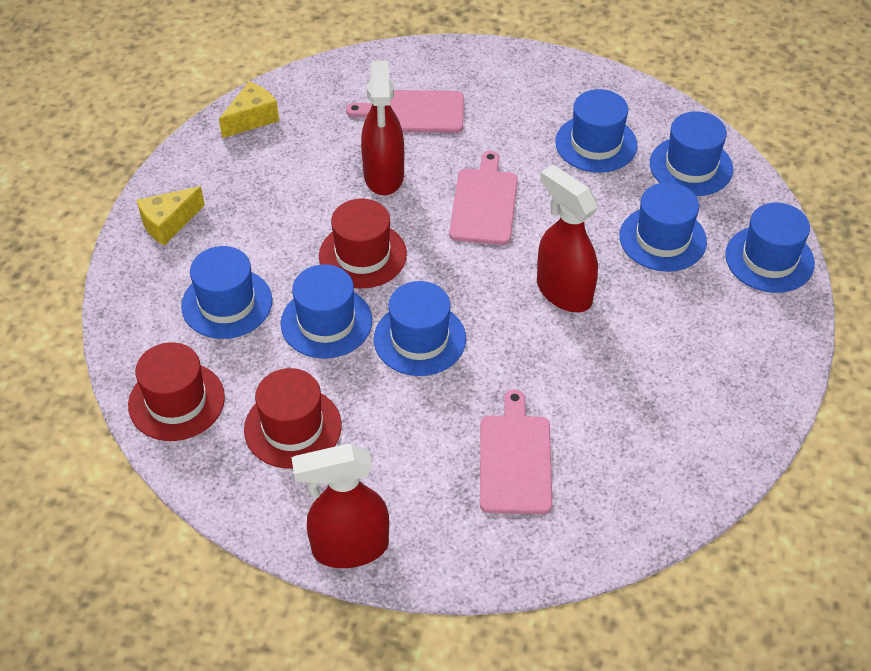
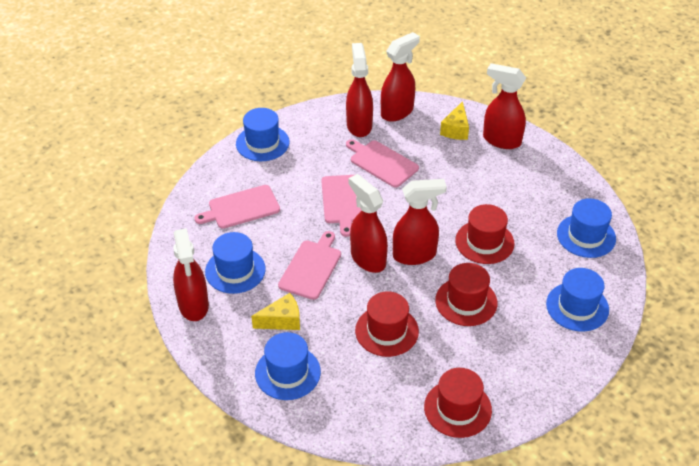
blue hat: [181,246,272,339] [281,264,372,359] [374,281,466,376] [555,89,637,173] [619,182,707,272] [650,111,733,196] [725,203,815,293] = 7 -> [205,232,266,294] [236,108,289,161] [255,332,321,400] [546,268,609,332] [557,198,616,258] = 5
pink cutting board: [346,90,464,133] [449,151,518,245] [480,389,552,514] = 3 -> [194,185,280,229] [278,231,341,300] [321,175,361,237] [346,139,419,188] = 4
red hat: [128,342,225,441] [244,368,342,468] [319,199,407,289] = 3 -> [355,291,419,357] [424,368,492,438] [435,263,497,326] [455,204,514,264] = 4
red spray bottle: [292,443,389,568] [361,61,404,195] [537,165,598,312] = 3 -> [173,228,209,321] [346,43,373,137] [349,174,388,273] [381,32,420,122] [393,179,447,265] [483,63,526,149] = 6

